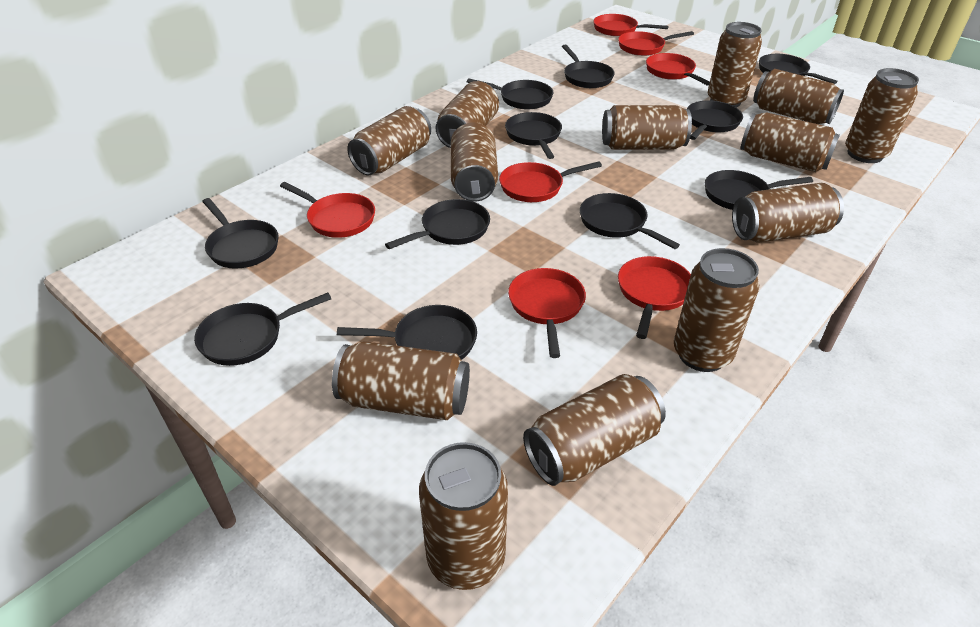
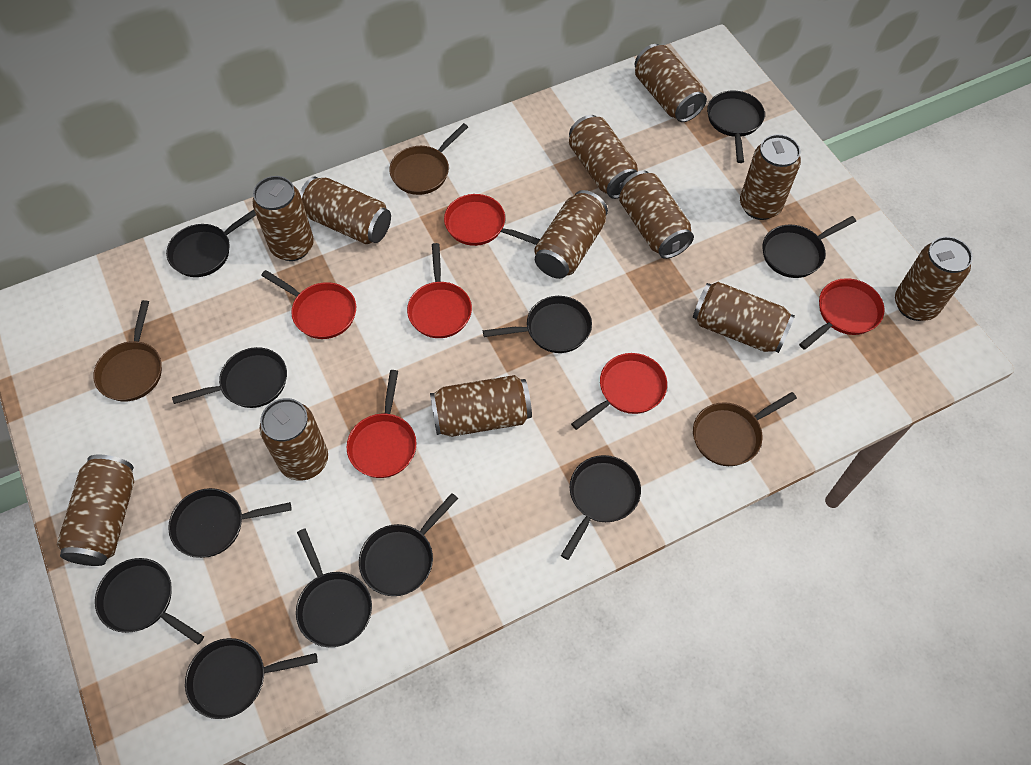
brown can: [332,341,470,420] [347,106,431,176] [419,442,508,590] [436,81,499,148] [451,123,498,202] [523,374,666,486] [602,105,692,150] [674,248,759,372] [708,22,762,107] [732,183,844,243] [740,112,840,172] [753,69,844,124] [845,68,919,163] = 13 -> [57,455,134,566] [252,176,314,261] [259,398,328,481] [300,176,391,244] [430,375,532,437] [534,190,608,279] [569,115,638,199] [619,170,694,259] [635,44,707,122] [693,282,795,353] [740,134,801,220] [895,236,973,321] = 12
brown pan: none = 0 -> [93,300,162,402] [389,123,468,195] [693,392,797,466] = 3
red pan: [280,182,375,238] [499,162,602,202] [508,268,586,358] [593,14,669,36] [618,31,694,56] [618,256,691,339] [646,53,710,86] = 7 -> [261,270,356,339] [347,370,417,478] [407,243,472,338] [444,194,540,246] [571,353,667,430] [799,278,885,350] = 6

